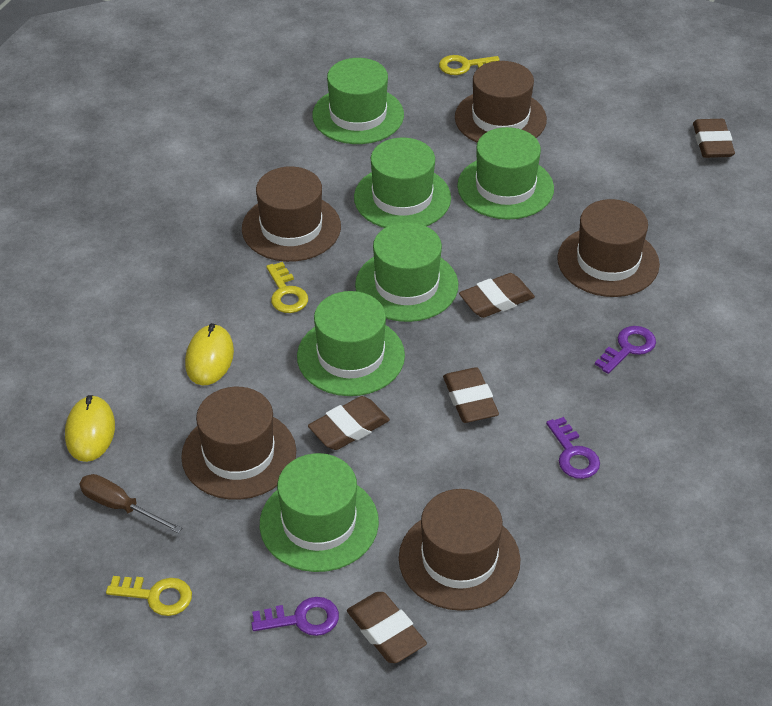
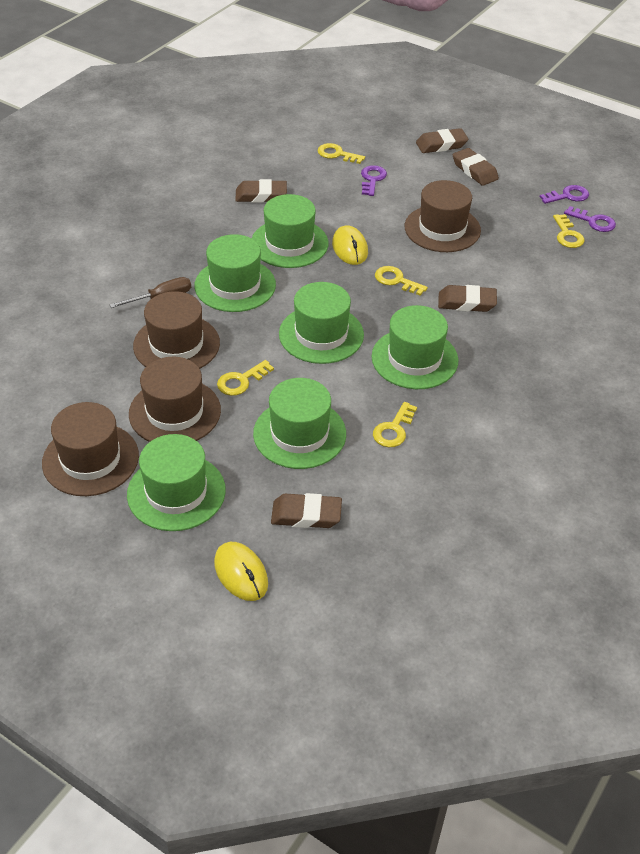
brown hat: [181,387,296,500] [242,166,341,262] [399,489,520,611] [455,61,547,143] [557,199,660,297] = 5 -> [42,402,139,496] [129,357,221,442] [133,291,220,369] [405,180,481,252] = 4
yellow key: [106,576,192,616] [266,262,308,313] [439,55,500,75] = 3 -> [217,360,274,396] [317,143,365,164] [373,402,417,447] [375,266,428,296] [553,214,585,248] = 5

